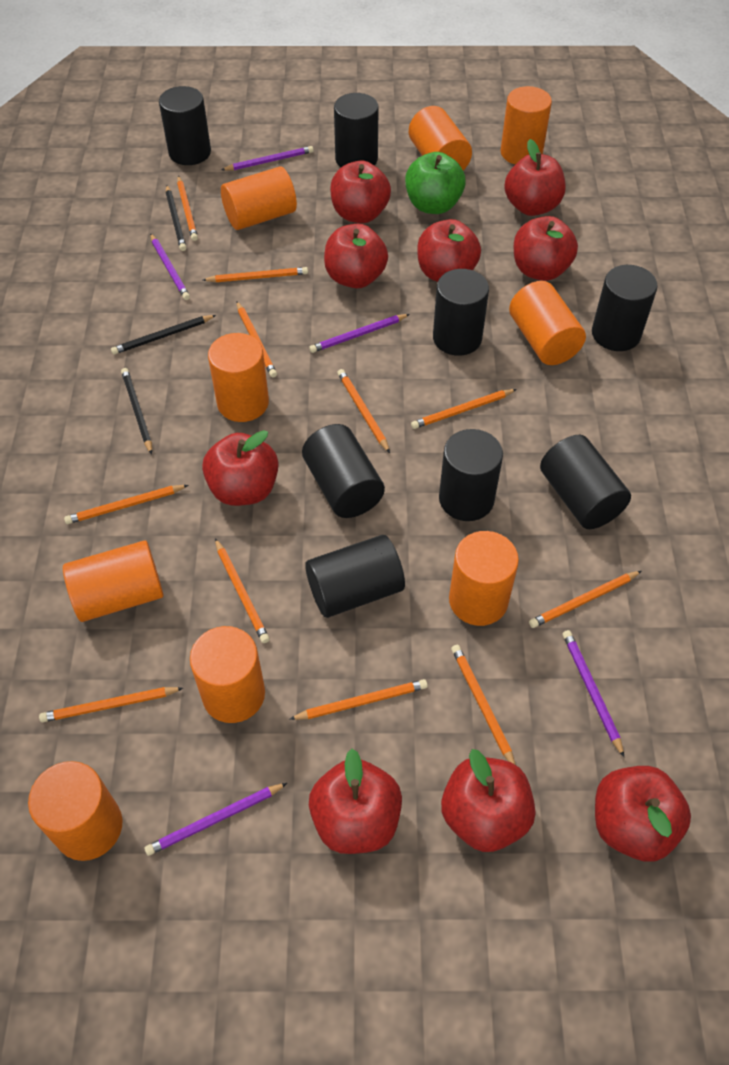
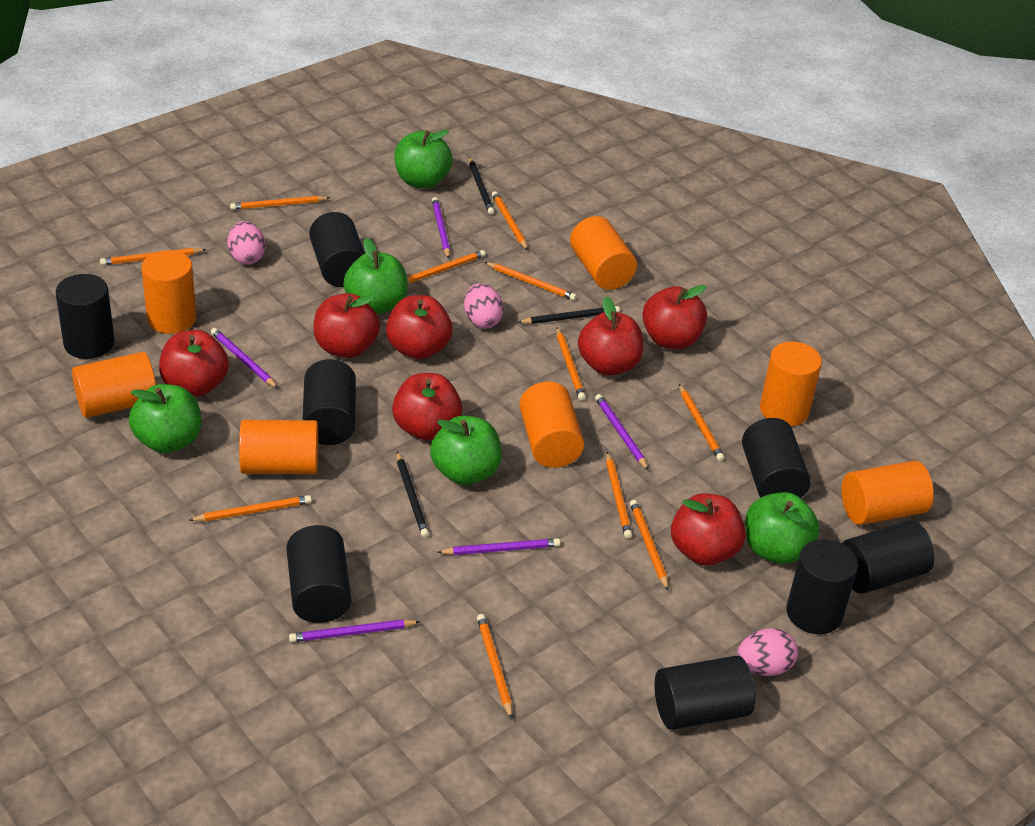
green apple: [405,152,466,214] = 1 -> [129,384,201,453] [343,238,408,314] [394,130,453,188] [430,416,502,485] [745,492,819,564] = 5
orange cylinder: [28,761,123,861] [63,540,163,622] [190,626,265,723] [208,333,269,422] [221,166,297,230] [409,106,472,170] [449,531,519,626] [500,86,552,164] [509,281,586,365] = 9 -> [72,352,156,418] [141,250,196,334] [239,420,318,474] [519,382,584,468] [570,216,637,290] [760,341,822,426] [842,461,934,525] = 7
pink egg: none = 0 -> [227,221,265,264] [464,283,503,328] [737,628,798,676] = 3
red apple: [202,430,278,506] [309,749,402,854] [324,224,388,288] [330,161,391,223] [417,219,481,282] [441,749,535,852] [504,139,566,216] [514,216,578,281] [595,766,691,862] = 9 -> [159,330,229,397] [314,293,380,358] [386,295,452,359] [392,373,463,440] [578,296,643,375] [642,285,707,349] [671,493,746,565] = 7

